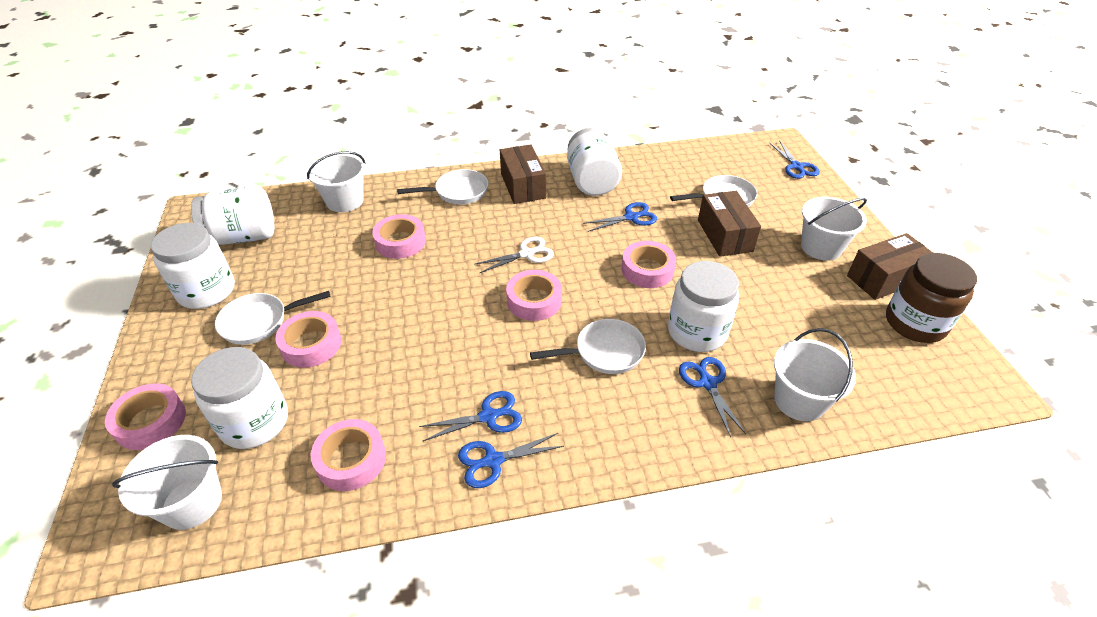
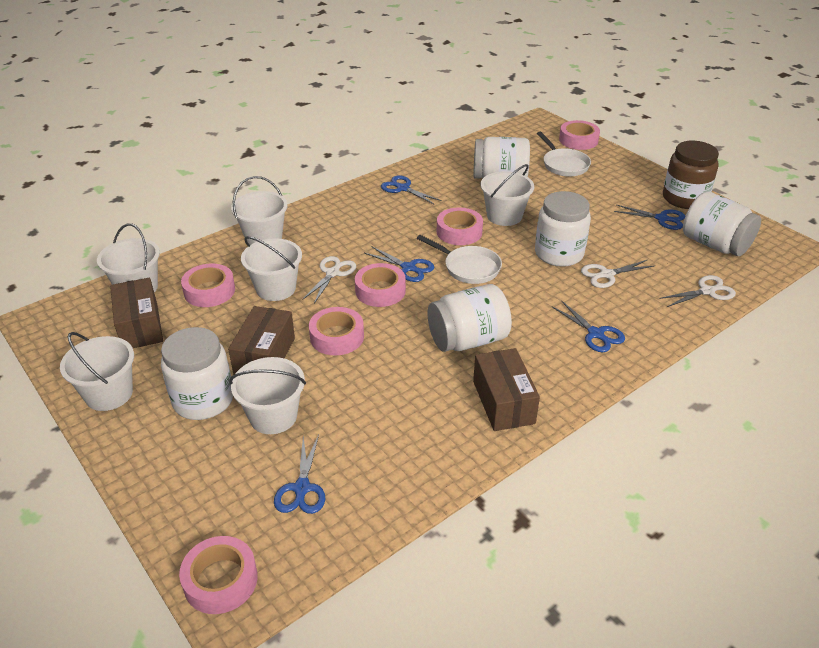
white bucket: [112,435,222,530] [307,151,365,212] [774,328,856,421] [801,197,867,261] = 4 -> [60,332,134,411] [97,224,160,293] [229,357,306,434] [231,176,288,245] [241,236,302,301] [480,164,534,226] = 6
white pan: [215,291,330,345] [397,169,488,204] [530,319,646,374] [670,175,757,207] = 4 -> [417,235,502,284] [537,132,591,177] = 2
white scissors: [474,237,554,273] = 1 -> [302,256,356,303] [581,260,654,288] [659,275,736,307] = 3

